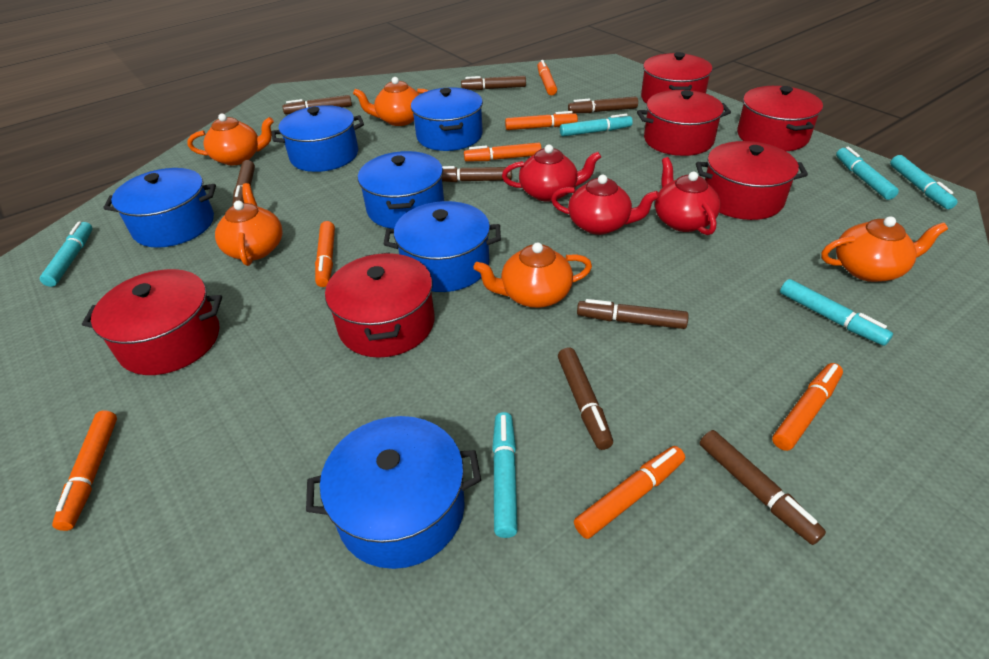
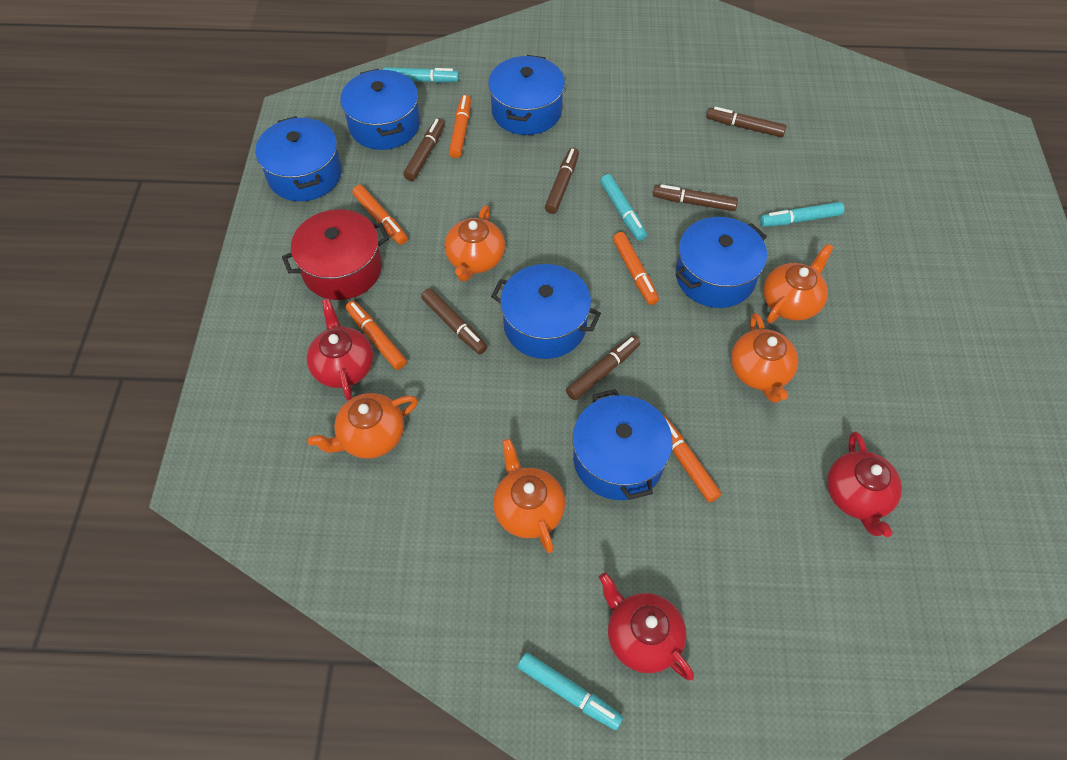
brown marker: [232,160,255,206] [282,95,352,114] [442,166,512,182] [461,76,526,90] [558,347,613,450] [568,96,638,113] [577,299,689,329] [700,430,826,545] = 8 -> [403,118,445,181] [421,288,487,354] [545,148,579,214] [566,335,640,400] [653,184,738,211] [707,107,787,137] = 6
orange marker: [52,411,117,531] [315,221,335,287] [464,143,542,162] [505,111,578,130] [537,60,557,95] [574,446,685,539] [772,363,843,451] = 7 -> [346,301,407,370] [352,185,408,245] [449,95,471,158] [613,232,659,305] [663,415,721,502] = 5
red pot: [82,269,222,375] [325,252,434,358] [637,90,731,156] [641,52,712,104] [696,141,808,220] [737,86,823,151] = 6 -> [282,209,389,300] = 1
turquoise marker: [40,221,93,287] [492,412,518,538] [560,114,633,137] [780,279,893,346] [836,147,899,200] [890,155,958,209] = 6 -> [383,67,459,83] [518,652,623,730] [600,174,647,241] [760,202,844,227] = 4

